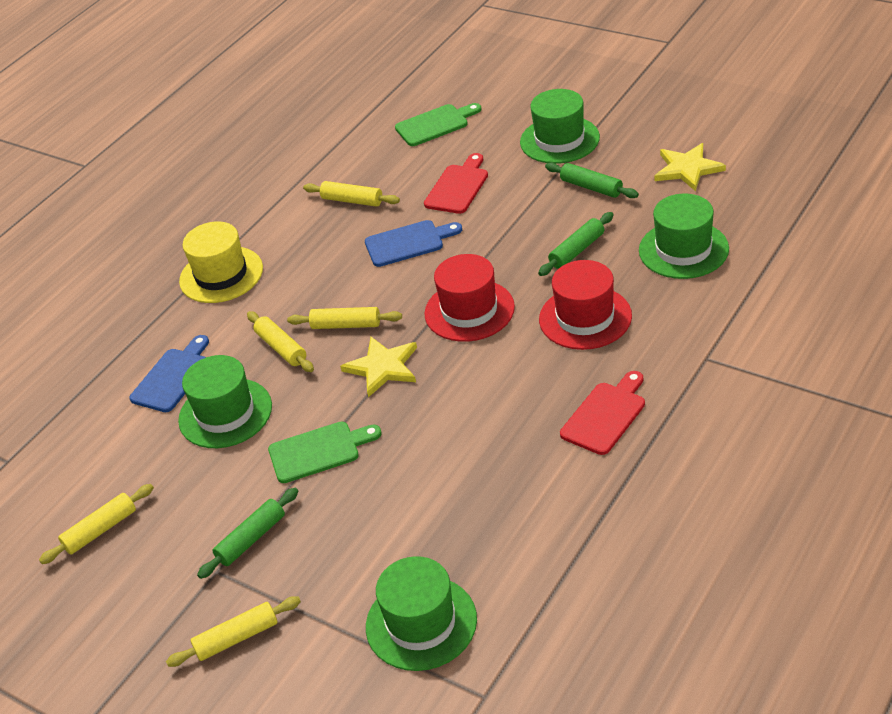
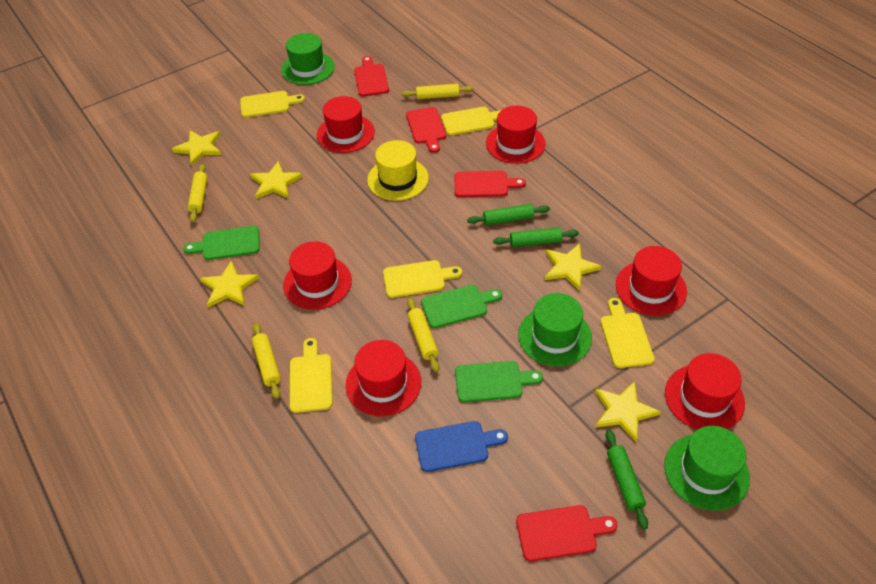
blue cutting board: [129,335,209,412] [365,220,462,267] = 2 -> [415,421,508,472] = 1
green cutting board: [268,421,382,483] [395,103,481,146] = 2 -> [183,226,260,260] [421,285,502,328] [455,361,543,402] = 3
green hat: [178,355,272,448] [366,556,477,671] [520,89,600,164] [639,194,729,279] = 4 -> [281,33,335,85] [518,293,592,366] [665,426,750,511] = 3
red cutting board: [424,153,488,214] [560,371,645,455] = 2 -> [354,56,389,96] [406,107,446,153] [454,171,526,197] [516,505,617,561] = 4
red hat: [424,254,515,342] [539,260,632,350] = 2 -> [283,241,352,310] [317,96,375,153] [346,340,421,416] [486,105,546,164] [616,246,687,316] [665,353,745,430] = 6
yellow cutting board: none = 0 -> [240,91,305,118] [290,338,333,413] [383,260,462,298] [441,107,501,135] [600,298,654,368] = 5
yellow rolling pin: [39,484,154,564] [166,596,301,667] [247,311,314,372] [287,307,402,329] [303,181,400,207] = 5 -> [188,164,208,222] [252,323,281,399] [402,84,474,99] [407,298,440,372] = 4
yellow star: [340,337,417,397] [654,143,726,191] = 2 -> [172,130,222,166] [200,261,259,308] [250,161,302,199] [545,244,602,291] [595,381,661,442] = 5

